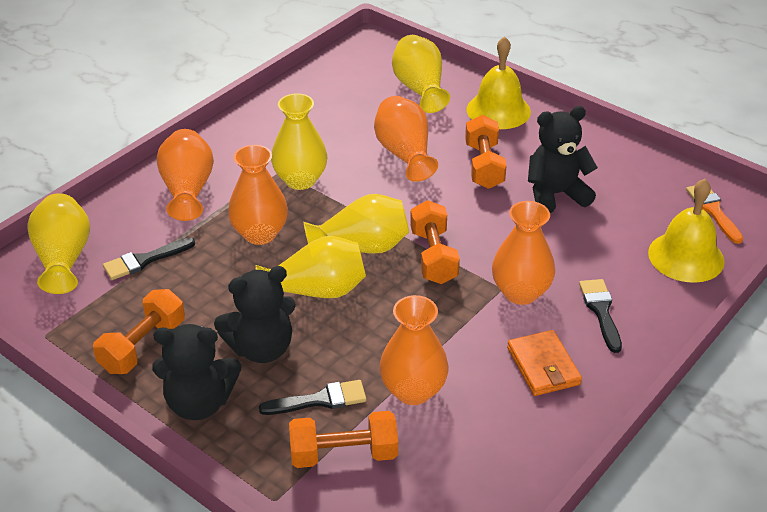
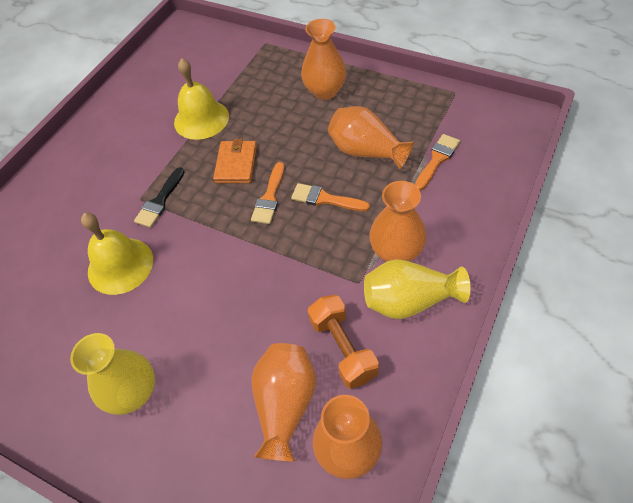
black brush: [103,238,195,280] [259,380,366,415] [579,279,622,353] = 3 -> [134,167,184,228] = 1
black teddy bear: [152,324,241,420] [214,266,296,363] [528,106,598,213] = 3 -> none = 0
orange brush: [686,186,743,244] = 1 -> [251,162,285,224] [291,183,370,211] [415,134,460,190] = 3
orange dumbbell: [93,289,185,374] [289,411,398,468] [410,200,460,284] [465,115,507,189] = 4 -> [308,295,379,389] = 1
yellow vase: [27,193,90,294] [255,236,366,298] [271,93,327,190] [304,194,409,254] [392,35,450,113] = 5 -> [70,333,155,415] [364,259,471,319] = 2

